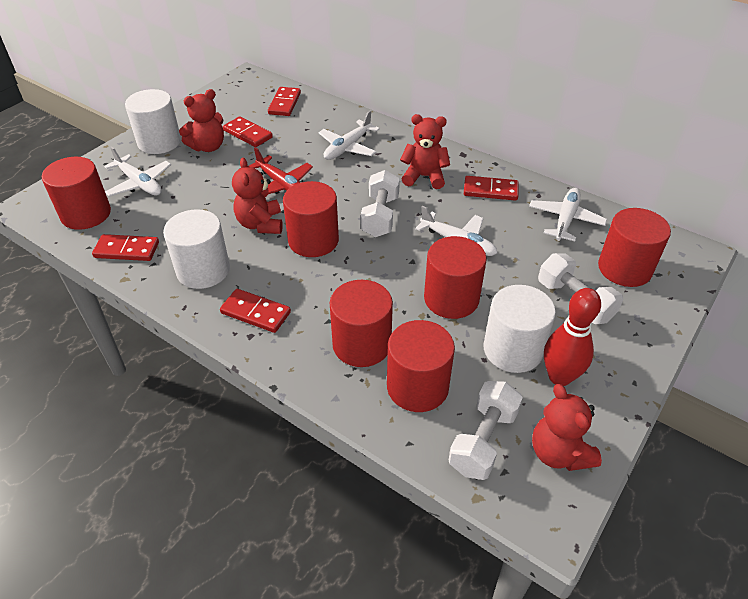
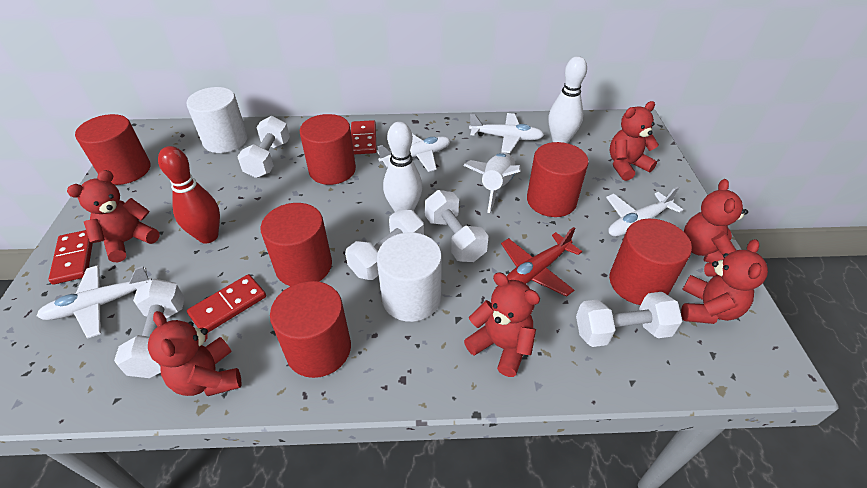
red domino: [92,234,159,261] [220,289,291,333] [223,116,273,147] [268,87,301,116] [464,176,518,201] = 5 -> [48,230,93,285] [187,274,266,333] [351,120,377,154] = 3
red teddy bear: [179,89,224,152] [232,157,283,234] [400,114,450,189] [532,384,602,471] = 4 -> [67,170,160,262] [148,311,241,396] [464,272,540,377] [609,101,659,181] [681,239,768,324] [684,179,748,263] = 6
white bowling pin: none = 0 -> [383,122,422,212] [548,56,587,143] = 2
white cylinder: [125,89,181,154] [163,209,230,289] [484,285,556,373] = 3 -> [186,87,248,153] [377,232,442,322] = 2
white dumbbell: [360,170,400,237] [449,381,523,480] [538,253,623,324] = 3 -> [114,279,185,378] [237,116,290,178] [345,210,424,280] [425,190,488,262] [576,292,683,347] = 5
white rocket: none = 0 -> [463,153,521,213] = 1

